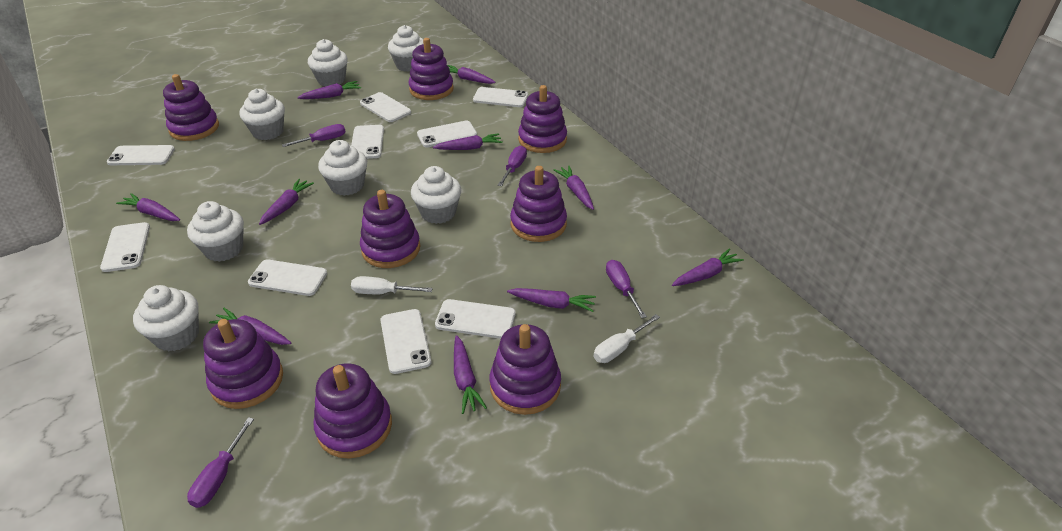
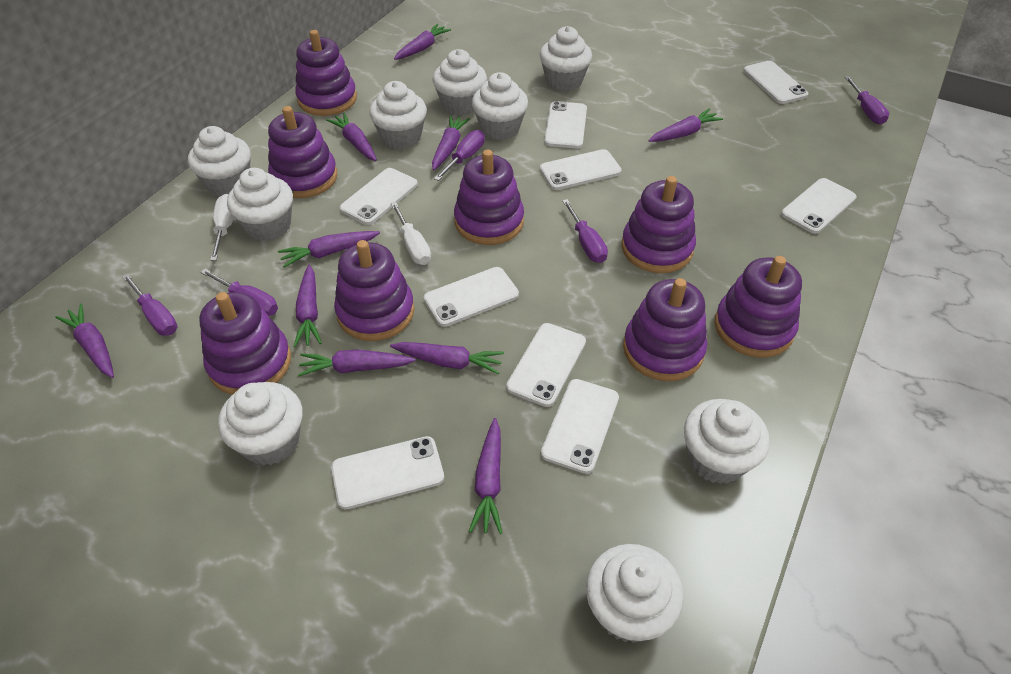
purple screwdriver: [187,417,254,508] [282,124,346,147] [498,146,527,186] [606,260,647,318] = 4 -> [122,274,177,336] [200,269,278,316] [434,130,485,181] [562,199,608,263] [845,76,889,124] = 5
white cupcake: [133,285,199,352] [187,201,244,262] [240,89,285,140] [308,39,348,87] [318,140,367,196] [388,25,424,72] [411,166,461,224] = 7 -> [188,126,251,197] [218,382,302,466] [227,168,293,241] [369,81,427,149] [432,49,487,116] [472,72,528,140] [540,26,592,91] [586,544,683,643] [684,399,769,484] = 9

